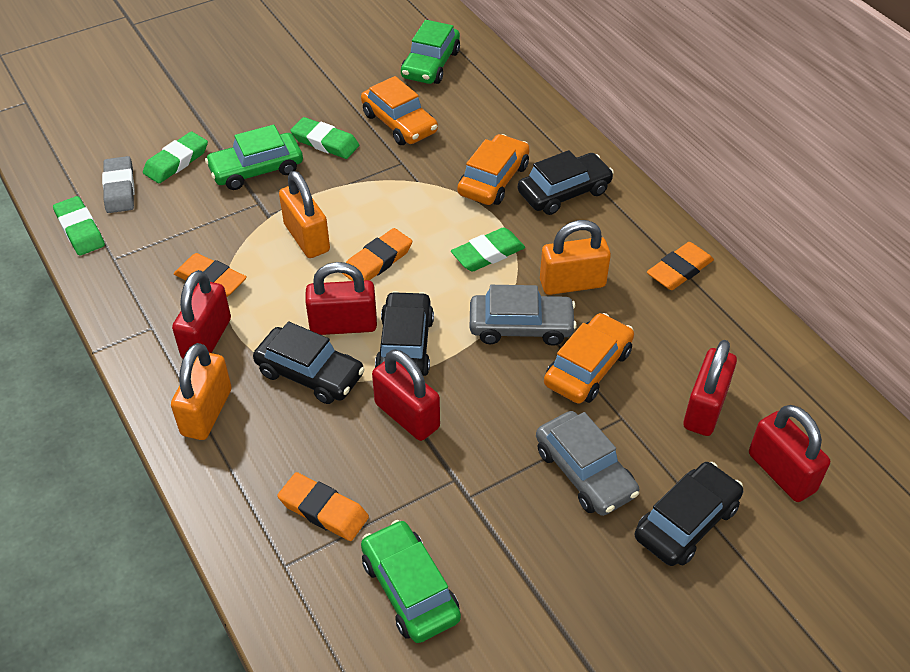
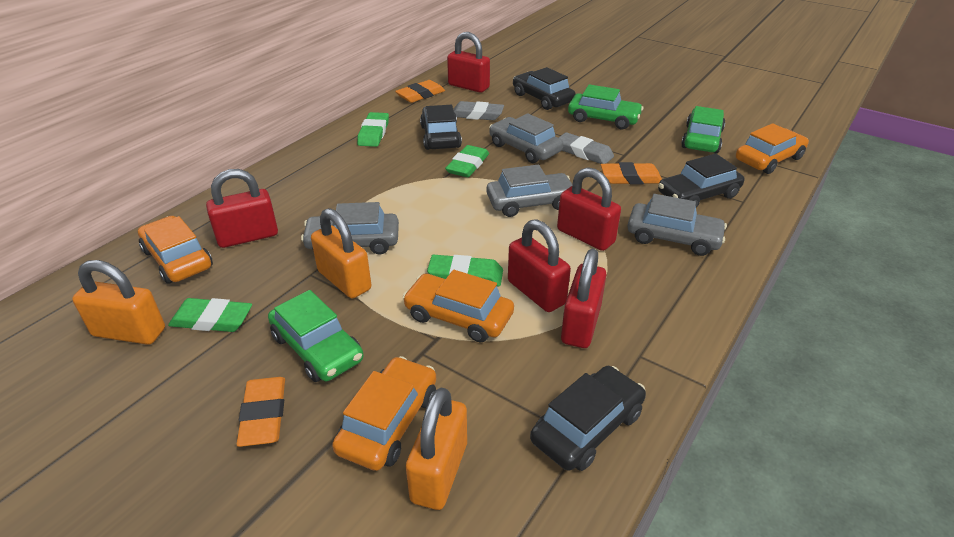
grey car: [470,285,577,346] [536,411,639,516] = 2 -> [301,202,399,255] [486,165,572,217] [489,113,563,163] [628,194,727,256] = 4
grey eraser: [102,156,135,213] = 1 -> [453,101,504,120] [559,132,614,164] = 2
orange car: [361,76,438,145] [457,134,530,205] [544,313,634,404] = 3 -> [138,216,213,284] [332,356,436,471] [403,270,514,342] [736,123,809,174] = 4
orange eraser: [174,253,247,297] [277,472,369,541] [342,228,412,281] [647,242,714,290] = 4 -> [237,377,285,447] [395,80,445,103] [601,162,662,184] = 3

